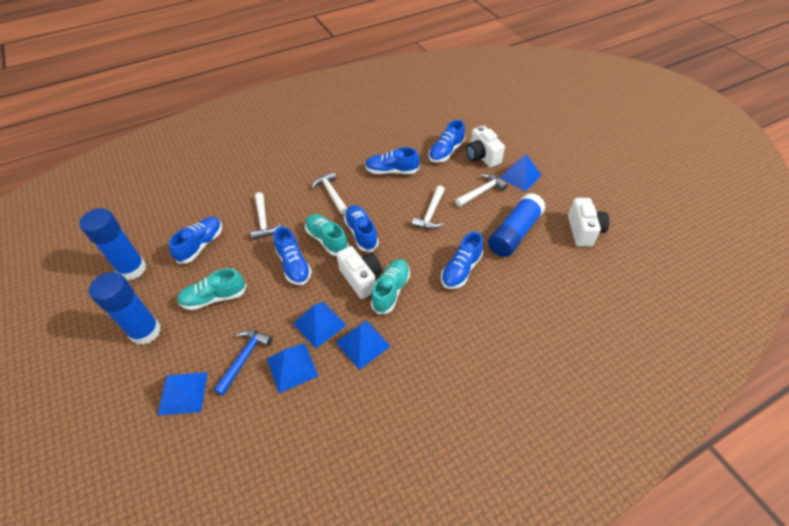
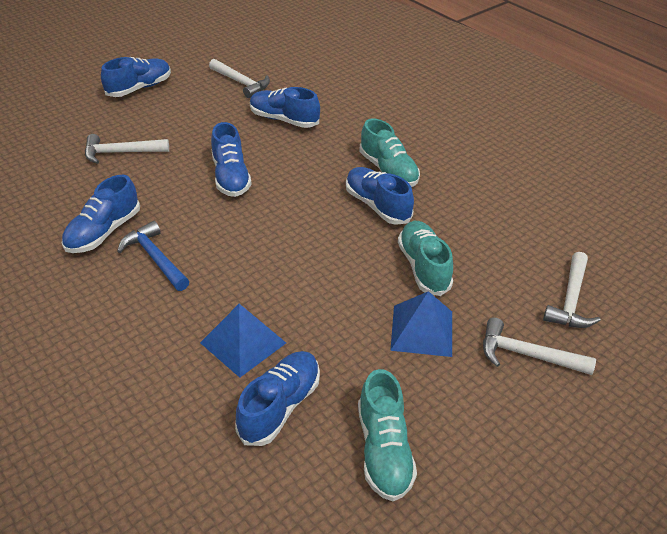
blue glue stick: [79,208,146,280] [89,272,161,345] [488,193,546,257] = 3 -> none = 0
blue pyramid: [157,372,208,416] [267,343,318,393] [293,302,346,348] [336,320,391,370] [500,154,542,192] = 5 -> [200,304,286,378] [390,291,452,357] = 2
white camera: [337,246,382,299] [466,125,505,168] [568,198,609,246] = 3 -> none = 0

